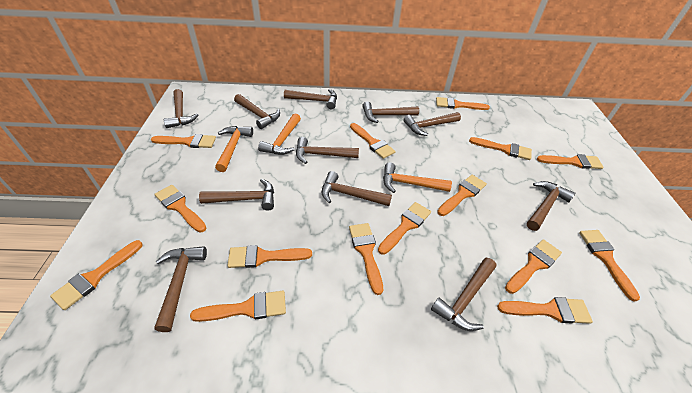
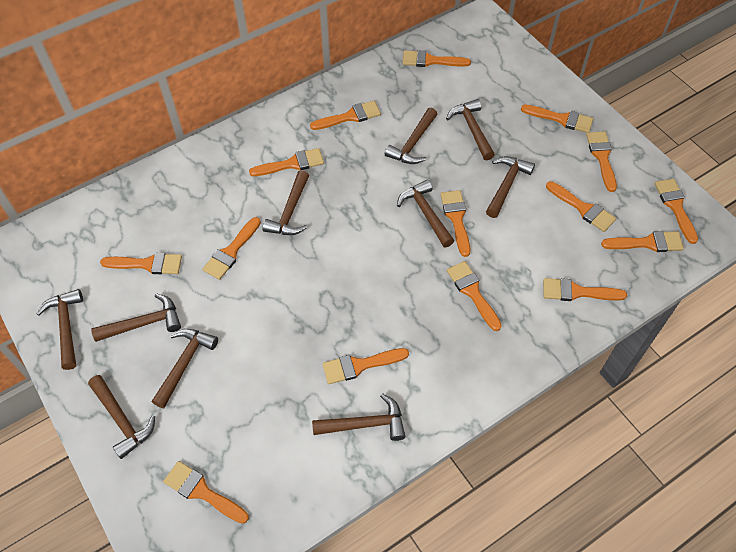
brown hammer: [154,246,207,332] [164,89,198,128] [199,178,274,210] [234,94,280,129] [284,89,337,109] [296,137,359,164] [321,171,392,206] [362,102,419,123] [403,112,461,136] [431,258,496,331] [527,181,575,231] = 11 -> [36,289,83,370] [88,375,155,459] [91,293,181,342] [152,329,218,408] [262,170,309,235] [312,393,406,441] [385,108,437,164] [397,180,454,247] [446,99,495,160] [486,156,535,218] = 10
orange hammer: [215,126,253,172] [258,113,301,155] [383,162,452,193] = 3 -> none = 0

